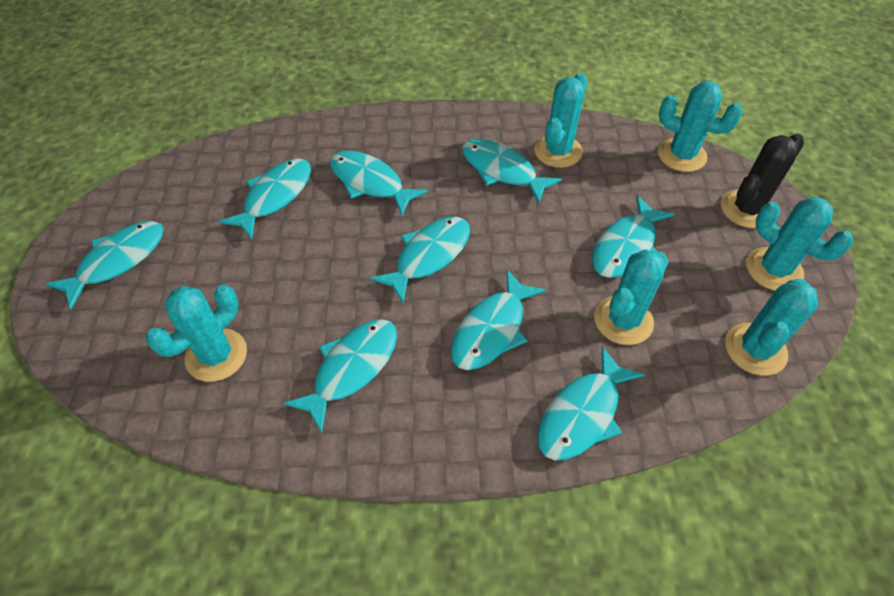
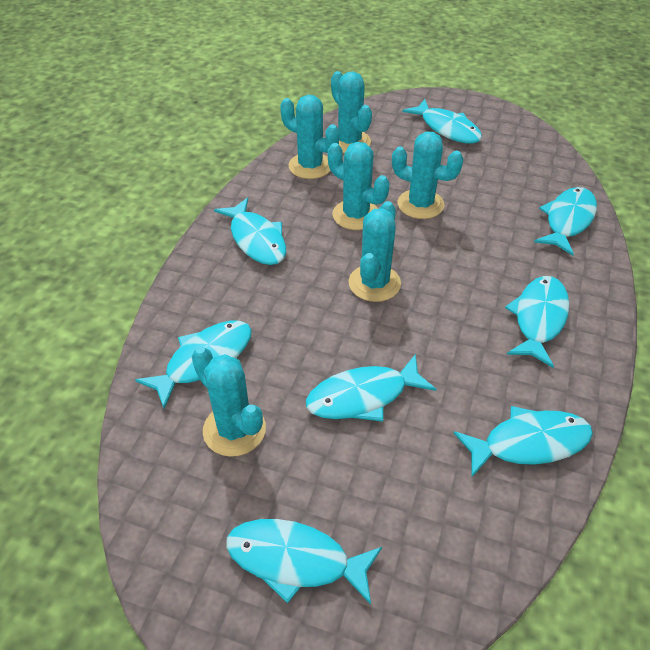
black cactus: [721,134,804,228] = 1 -> none = 0
turquoise fish: [45,221,164,310] [219,158,311,239] [283,319,397,433] [330,151,428,215] [370,217,470,303] [451,270,546,370] [462,139,562,203] [537,346,645,460] [592,196,675,278] = 9 -> [135,321,252,409] [214,197,286,265] [226,519,382,605] [306,354,436,422] [402,99,482,144] [454,406,593,477] [505,276,569,368] [534,187,597,256] = 8

